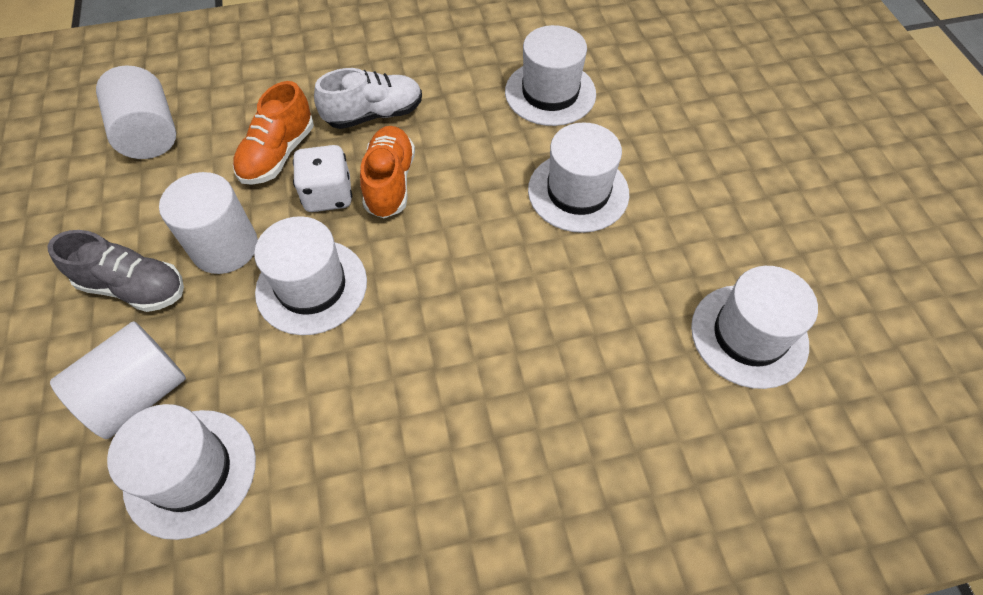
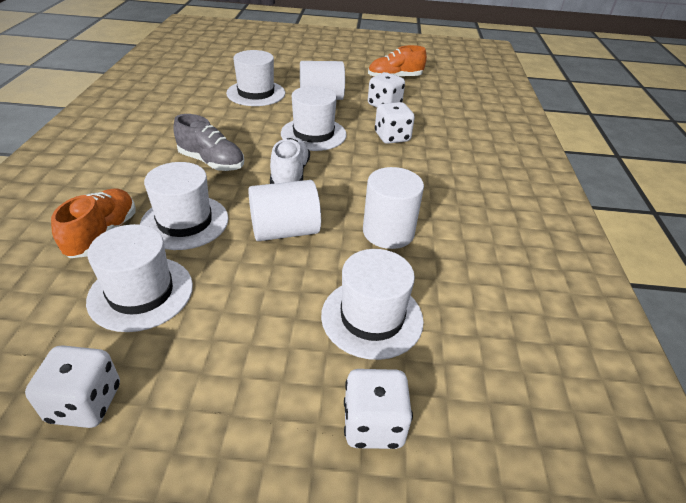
white dice: [293,145,352,212] = 1 -> [25,345,120,428] [344,369,413,449] [368,72,405,107] [375,102,415,144] = 4

